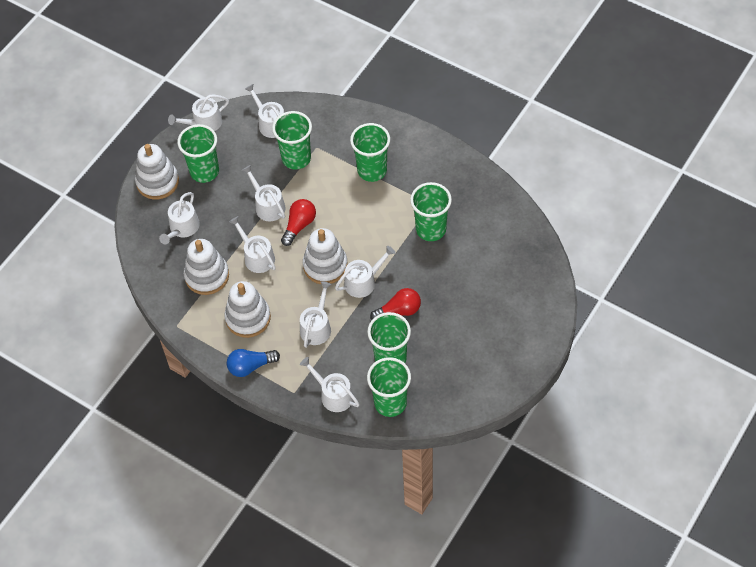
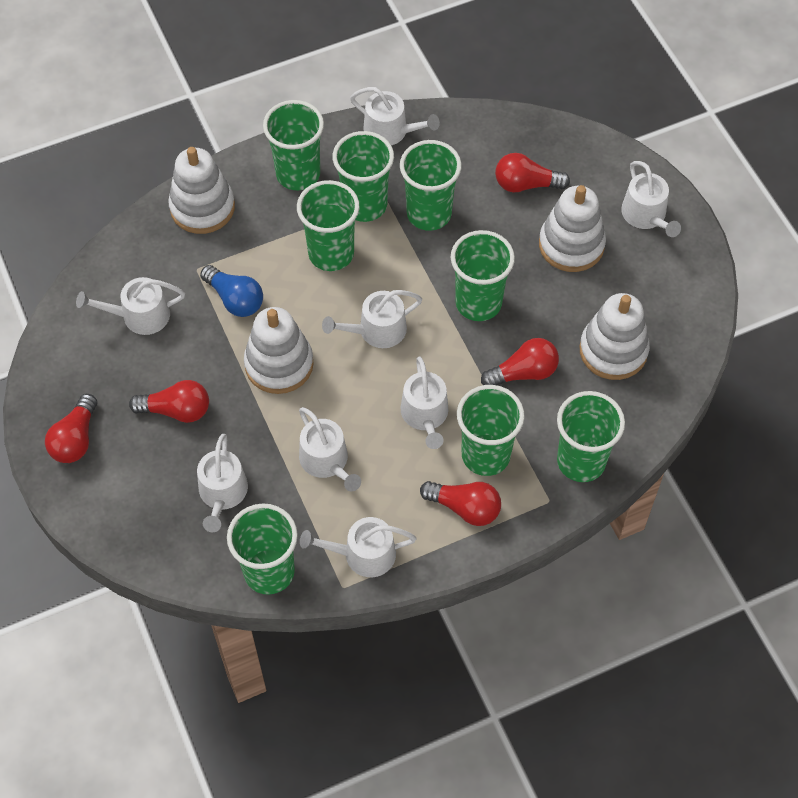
green cup: [177,124,219,183] [272,111,312,170] [350,123,390,182] [367,312,411,363] [367,357,411,417] [410,182,452,241] = 6 -> [227,503,298,595] [263,100,324,190] [297,180,359,271] [333,131,394,222] [400,140,462,231] [451,230,515,321] [457,385,525,476] [557,391,625,482] = 8
red light bulb: [281,199,316,246] [370,288,421,320] = 2 -> [45,394,97,463] [129,380,209,423] [420,481,501,526] [481,338,559,385] [495,153,570,192] = 5

